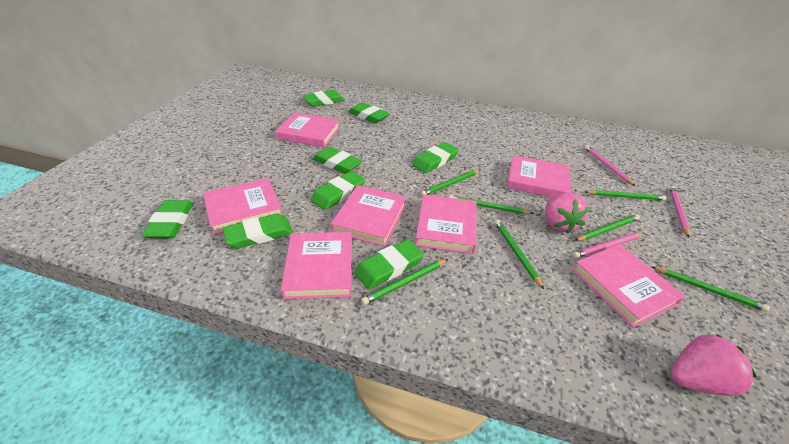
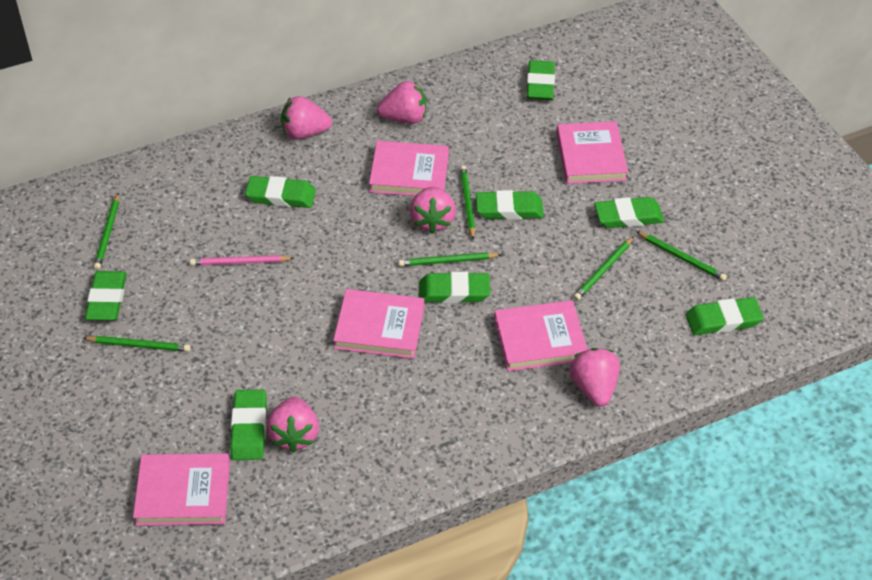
green pencil: [361,259,448,305] [421,169,480,196] [449,195,534,214] [495,220,544,289] [575,214,640,241] [585,190,667,201] [651,266,770,312] = 7 -> [83,336,191,352] [94,193,119,270] [398,252,502,267] [460,165,475,240] [573,236,634,300] [636,231,727,281] = 6
pink book: [203,178,283,235] [275,112,340,148] [281,232,352,299] [331,185,406,246] [415,194,477,254] [507,155,571,197] [572,244,685,327] = 7 -> [133,453,230,526] [333,289,424,359] [369,141,449,196] [494,300,588,371] [556,121,628,184] = 5
pink pencil: [573,233,644,258] [585,145,635,186] [669,186,690,238] = 3 -> [190,255,294,266] = 1
pink strawberry: [546,193,589,234] [671,334,757,396] = 2 -> [266,396,319,453] [281,96,332,139] [377,81,427,124] [410,187,456,234] [569,348,620,407] = 5

